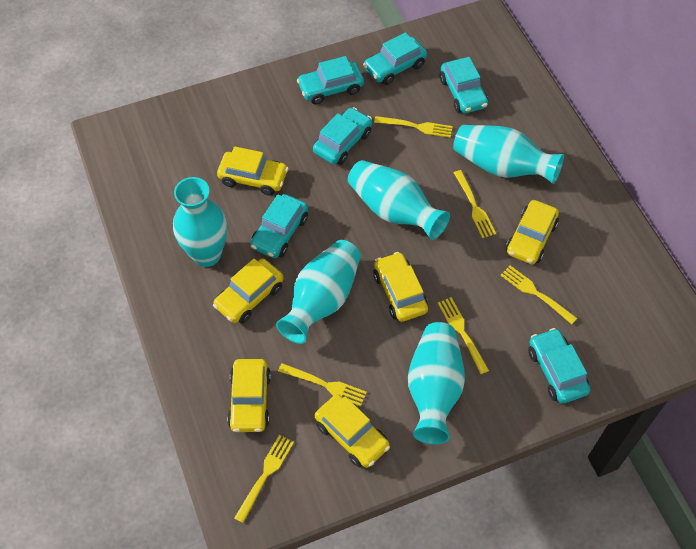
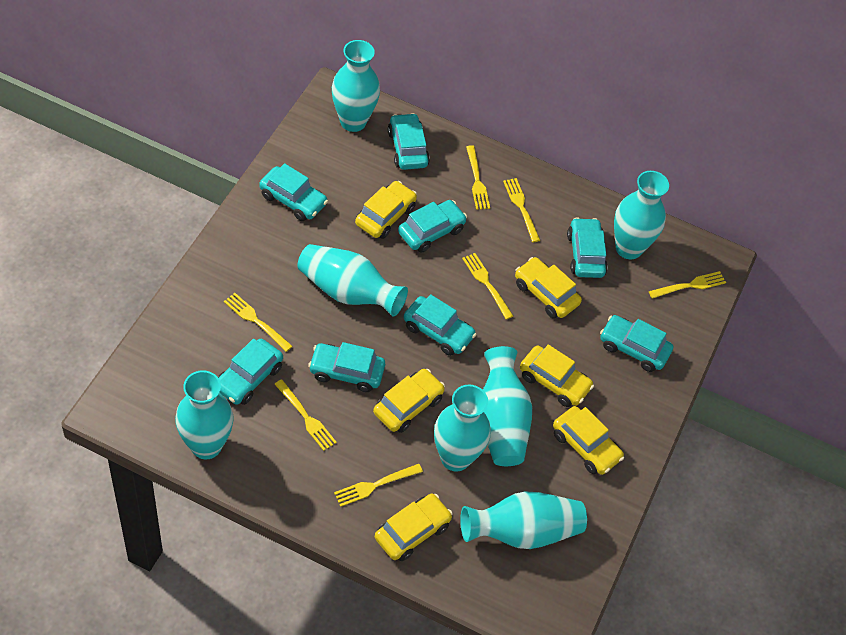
turquoise car: [250,194,308,258] [297,56,364,105] [313,107,372,165] [363,32,427,85] [440,57,488,113] [528,328,590,404] = 6 -> [218,339,283,405] [259,163,328,221] [308,342,385,392] [388,113,430,170] [398,200,467,253] [404,294,477,356] [567,217,608,278] [600,315,673,372] = 8
turquoise vase: [173,177,227,267] [276,240,361,344] [348,160,450,240] [408,322,465,444] [453,125,564,184] = 5 -> [175,370,234,459] [297,244,408,317] [332,40,380,132] [434,384,490,472] [460,491,587,549] [483,346,532,466] [614,171,669,260] = 7
yellow fork: [234,435,294,523] [278,363,367,406] [374,116,453,138] [438,297,489,374] [454,170,496,238] [500,265,577,324] = 6 -> [224,293,292,352] [274,379,337,451] [334,464,423,507] [462,253,513,319] [466,145,490,210] [503,178,540,242] [649,271,726,299] = 7

